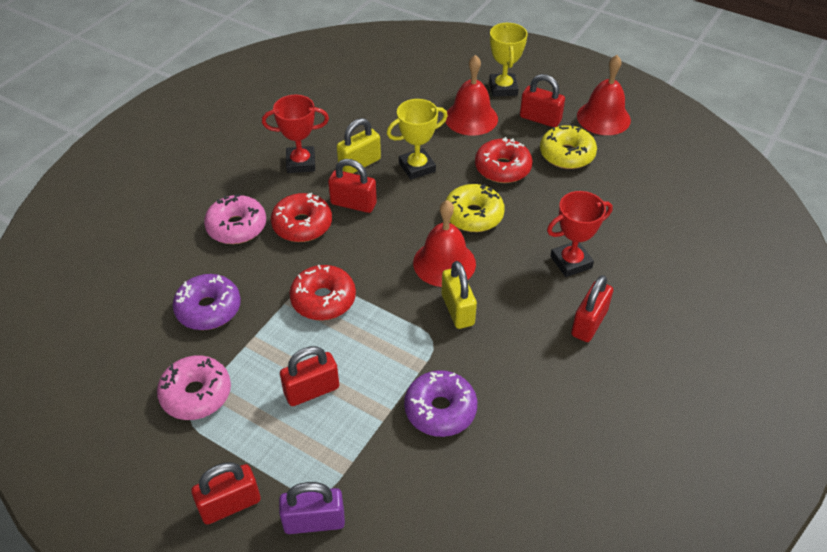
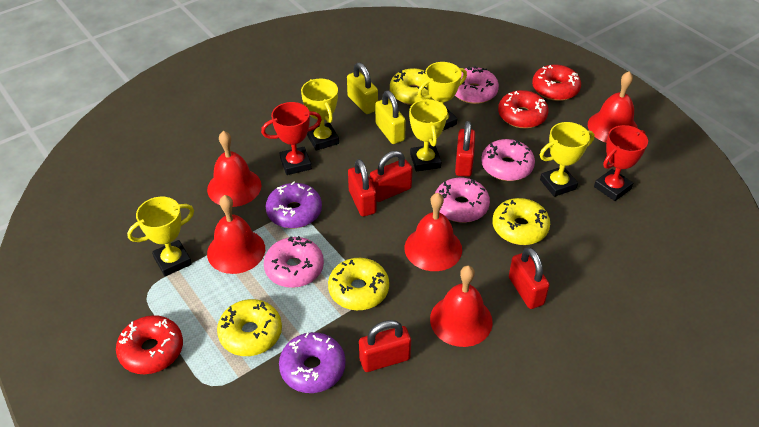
pink donut: [157,355,231,420] [204,194,266,244] = 2 -> [264,236,324,288] [435,178,490,223] [455,66,499,104] [481,139,535,181] = 4
purple padlock: [279,482,345,534] = 1 -> none = 0
red bell: [413,200,476,287] [445,55,498,136] [577,55,631,135] = 3 -> [207,131,262,207] [207,195,265,274] [404,193,462,271] [430,266,493,347] [588,71,638,143] = 5
yellow donut: [445,184,505,232] [540,125,597,169] = 2 -> [217,299,282,356] [328,258,389,310] [390,68,432,105] [492,198,550,245] = 4
yellow trophy: [387,99,448,180] [489,23,528,97] = 2 -> [127,197,194,276] [301,79,339,151] [409,99,447,171] [418,62,467,130] [540,122,595,197] = 5

